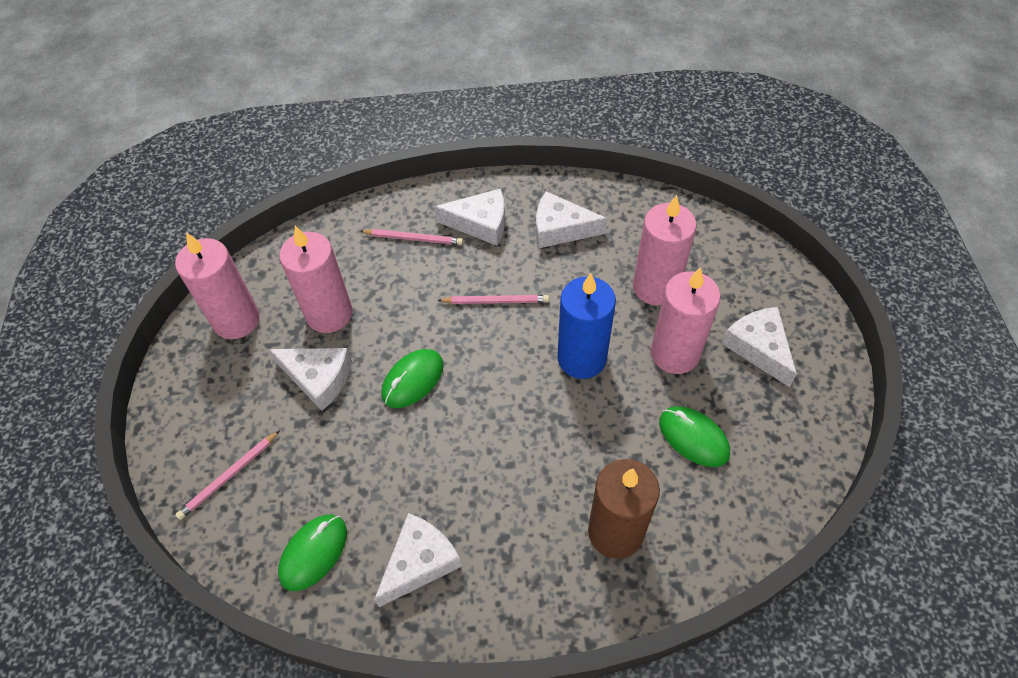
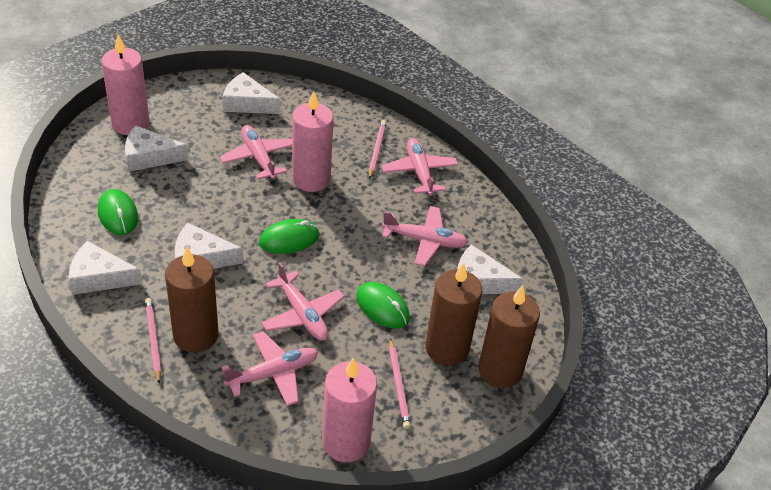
blue candle: [558,273,616,379] = 1 -> none = 0
brown candle: [588,459,660,559] = 1 -> [165,247,218,353] [425,262,482,366] [478,285,540,388] = 3
pink candle: [175,232,260,339] [279,226,353,333] [633,195,697,306] [651,267,721,374] = 4 -> [102,35,150,135] [292,91,334,192] [322,358,377,462] = 3
pink plane: none = 0 -> [220,125,292,179] [222,331,318,406] [261,262,344,341] [382,138,458,196] [382,206,468,266] = 5

